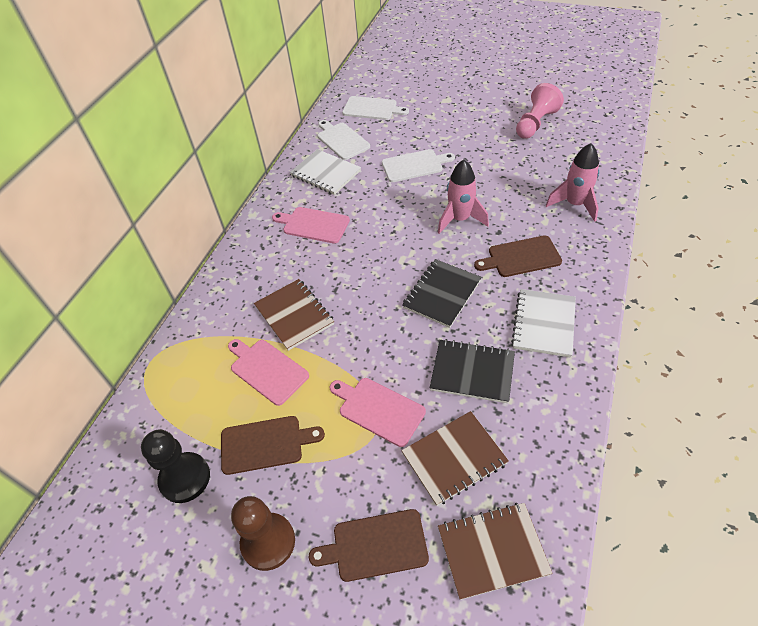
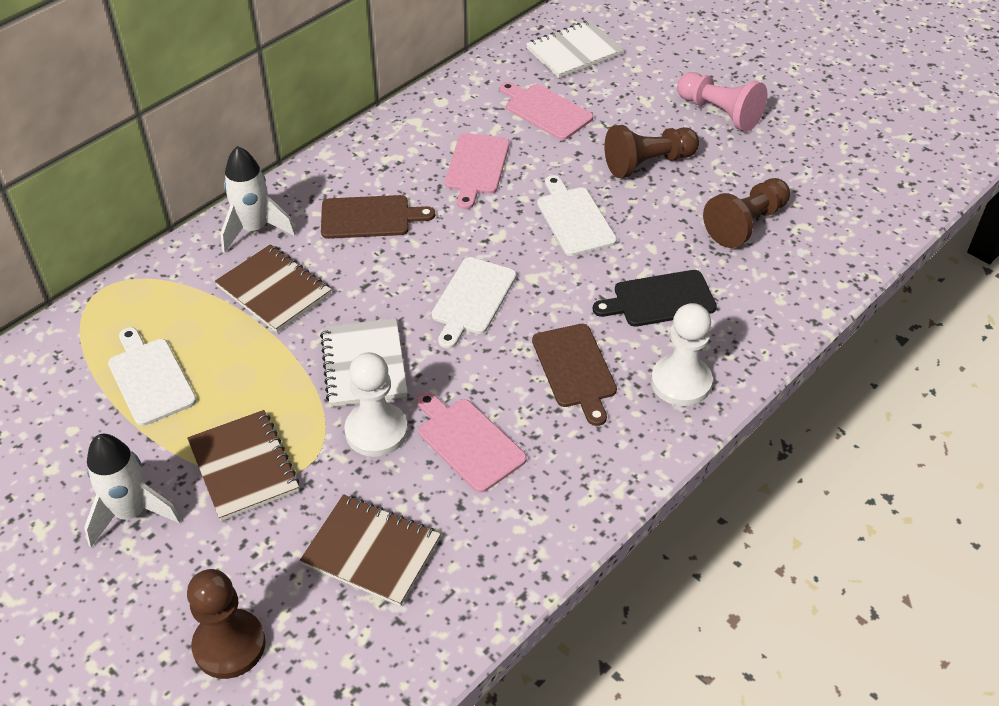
black cutting board: none = 0 -> [593,270,717,327] = 1
black notebook: [402,259,482,328] [430,339,515,403] = 2 -> none = 0
black pawn: [141,430,210,503] = 1 -> none = 0
brown cutting board: [221,416,325,475] [309,509,429,582] [474,235,562,277] = 3 -> [321,195,435,239] [532,324,617,426] = 2
brown pawn: [231,496,295,571] = 1 -> [187,569,266,679] [605,125,699,178] [703,178,790,248] = 3
pink rocket: [438,160,489,234] [546,143,599,222] = 2 -> none = 0
white pawn: none = 0 -> [344,352,408,457] [651,303,713,406] = 2
white rocket: none = 0 -> [84,434,181,547] [220,146,296,253] = 2

